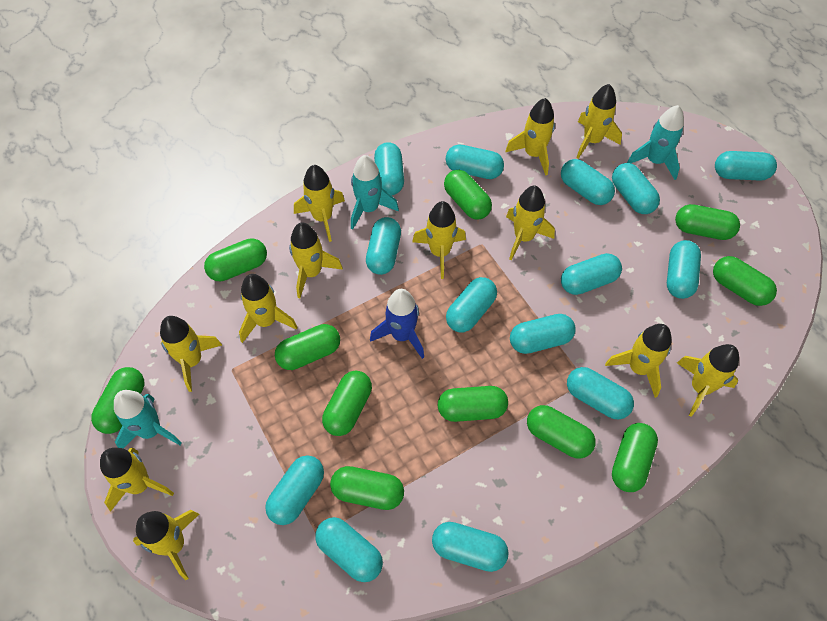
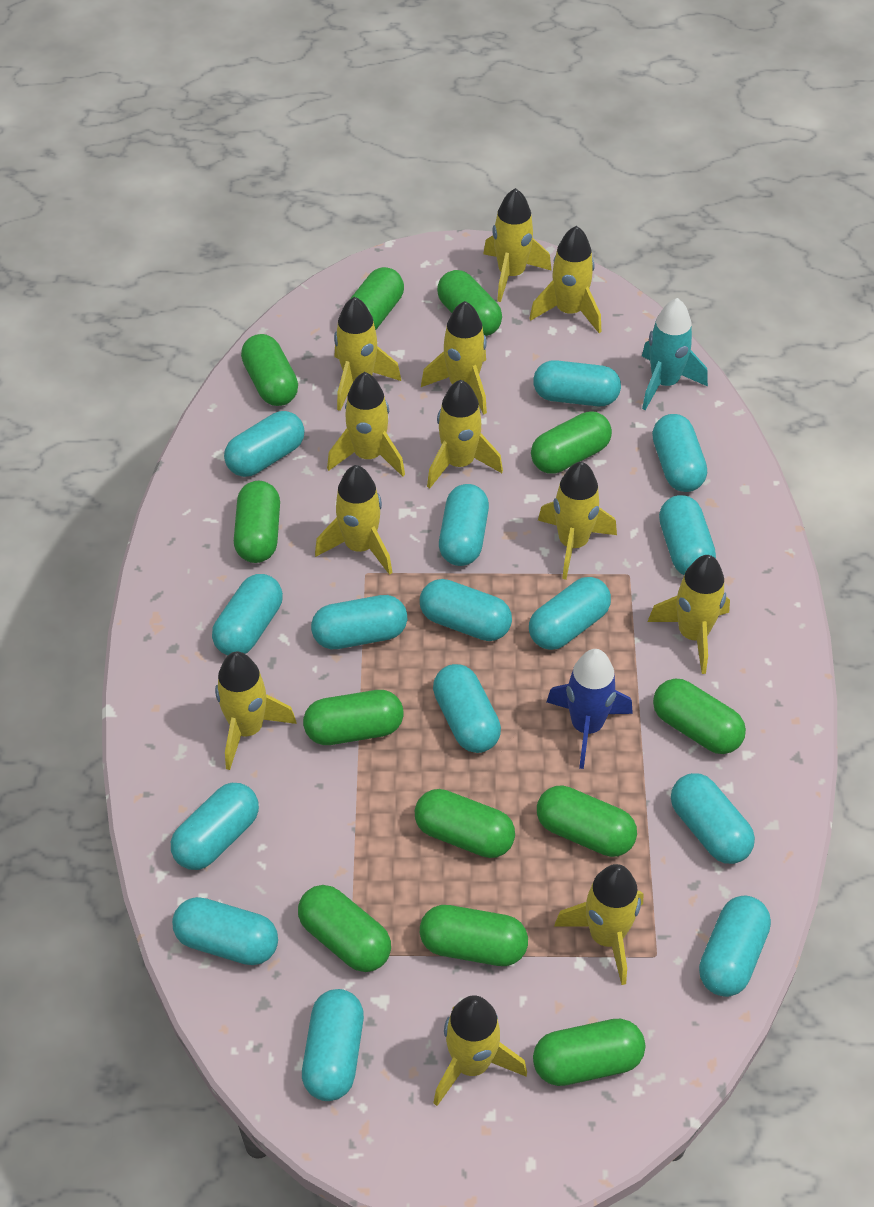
green capsule: [91,367,144,434] [204,238,267,281] [275,324,340,370] [322,371,372,436] [330,466,404,510] [438,386,508,422] [444,170,492,220] [527,405,596,459] [612,423,658,492] [675,204,740,240] [713,256,777,306] = 11 -> [234,481,280,563] [241,334,298,406] [298,885,391,972] [303,690,404,745] [349,267,404,330] [415,789,515,858] [420,905,528,966] [437,270,502,336] [531,411,612,474] [533,1019,645,1086] [537,785,637,857] [653,679,746,754] = 12
turquoise capsule: [265,455,324,525] [315,517,383,582] [366,217,401,275] [374,142,404,195] [432,522,509,572] [446,144,504,179] [446,277,497,332] [510,314,576,354] [561,159,615,205] [561,253,622,295] [567,367,634,419] [612,163,660,214] [667,240,701,299] [715,151,777,181] = 14 -> [171,783,259,870] [172,897,278,965] [212,574,283,656] [224,411,305,477] [302,989,364,1101] [311,595,407,649] [420,579,512,641] [433,664,501,753] [439,484,489,566] [529,577,611,650] [533,360,621,406] [652,414,707,492] [659,495,716,575] [671,773,755,864] [699,896,771,997] = 15
turquoise rocket: [114,390,181,448] [351,155,399,230] [627,105,684,180] = 3 -> [642,298,708,410] = 1

